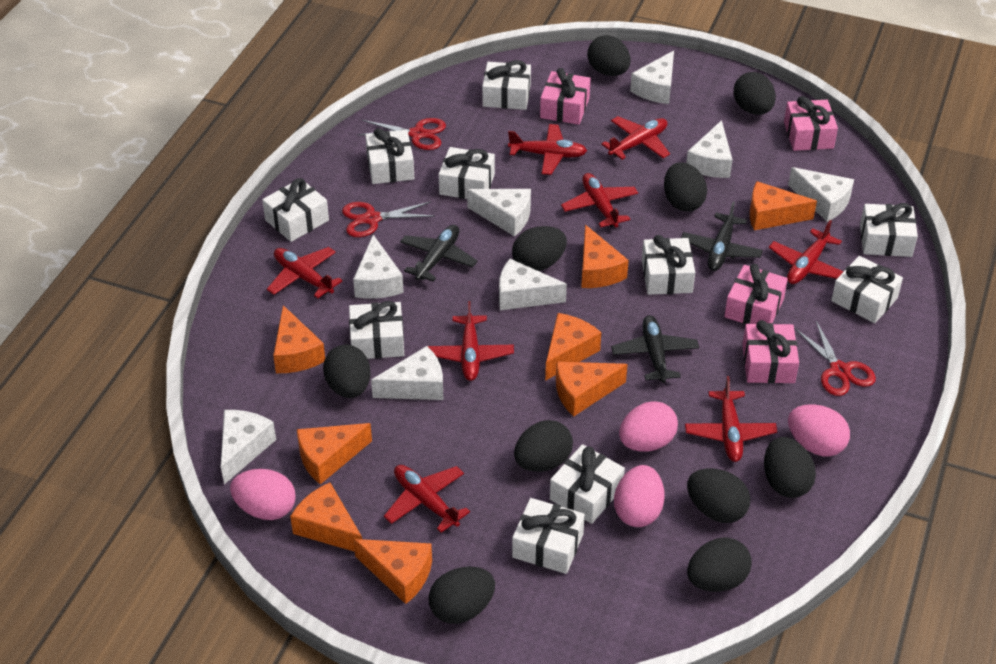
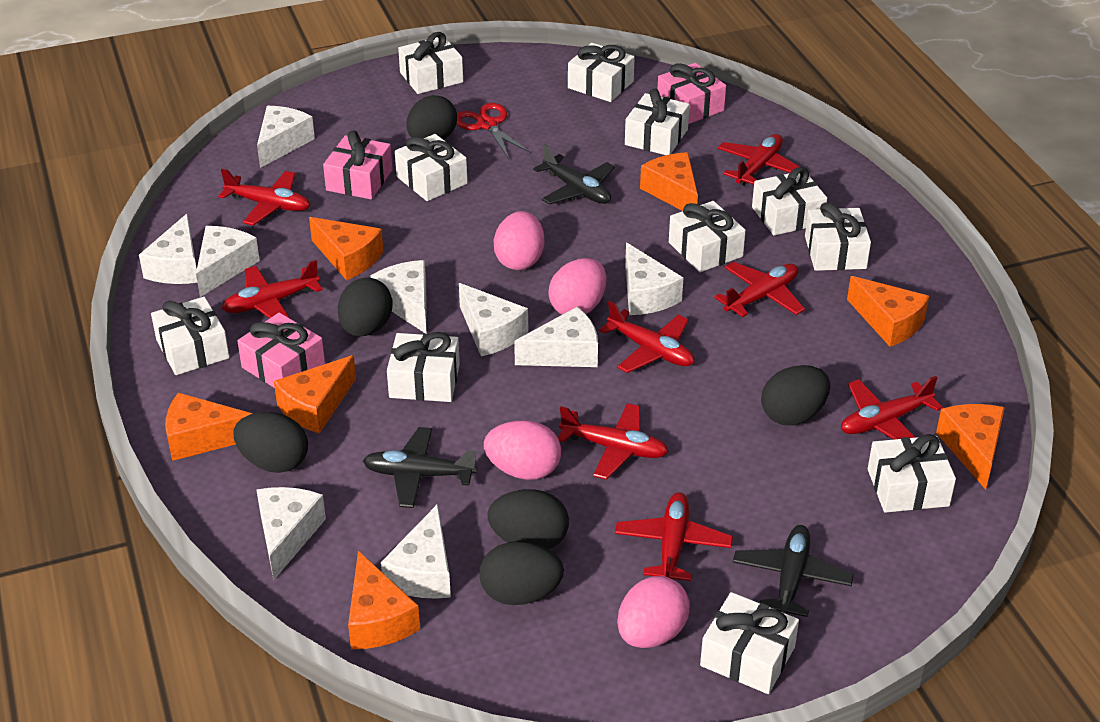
black egg: [323,344,370,398] [429,567,495,624] [512,226,567,271] [514,420,573,472] [587,35,631,76] [664,162,707,211] [687,468,750,523] [687,537,752,592] [733,72,776,115] [764,437,816,498] = 10 -> [233,412,308,473] [338,278,393,336] [407,95,457,140] [479,541,564,605] [488,489,569,549] [761,365,830,425] = 6
orange cheese: [273,305,325,373] [290,482,362,552] [297,423,372,484] [353,539,432,604] [545,313,601,381] [556,361,628,416] [581,225,629,288] [750,181,817,230] = 8 -> [165,393,253,461] [274,355,356,434] [309,217,383,280] [348,551,420,650] [640,152,698,211] [847,276,929,347] [936,404,1005,490] = 7
pink gift: [540,68,591,125] [724,264,788,325] [742,320,799,383] [784,96,838,151] = 4 -> [237,313,325,388] [323,131,392,199] [657,63,726,124] = 3
red scissors: [342,201,435,237] [358,118,446,150] [794,321,876,396] = 3 -> [456,103,532,159] = 1
white cheese: [221,410,276,484] [353,235,404,299] [371,346,443,400] [467,189,531,237] [499,259,567,310] [630,51,674,104] [686,120,733,178] [788,167,854,222] = 8 -> [139,214,197,284] [196,226,260,297] [256,487,326,580] [257,106,315,168] [370,260,427,334] [381,504,451,599] [459,283,528,356] [514,307,598,367] [625,243,684,315] = 9
white gift: [262,178,329,242] [349,301,404,359] [365,128,414,184] [439,147,495,199] [482,60,531,110] [512,498,585,574] [550,444,625,524] [642,235,695,295] [831,256,903,323] [860,203,918,257] = 10 -> [151,297,230,375] [387,332,460,402] [395,134,468,201] [398,32,463,94] [568,43,635,102] [625,89,690,155] [669,201,746,272] [700,592,799,694] [752,167,827,235] [805,202,871,271] [868,434,956,513] = 11

